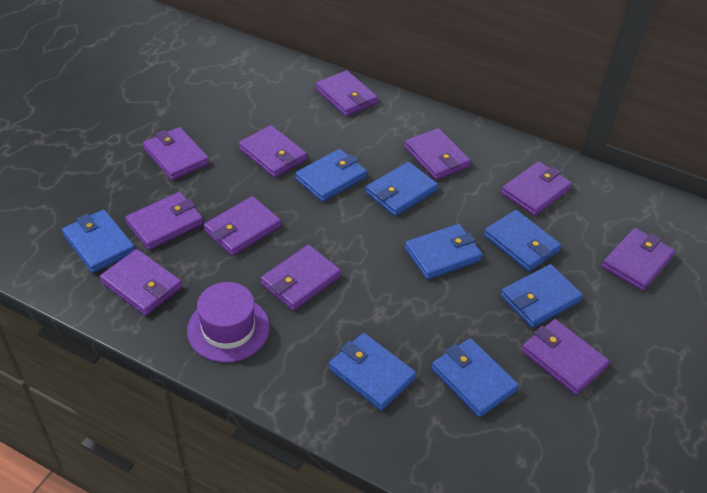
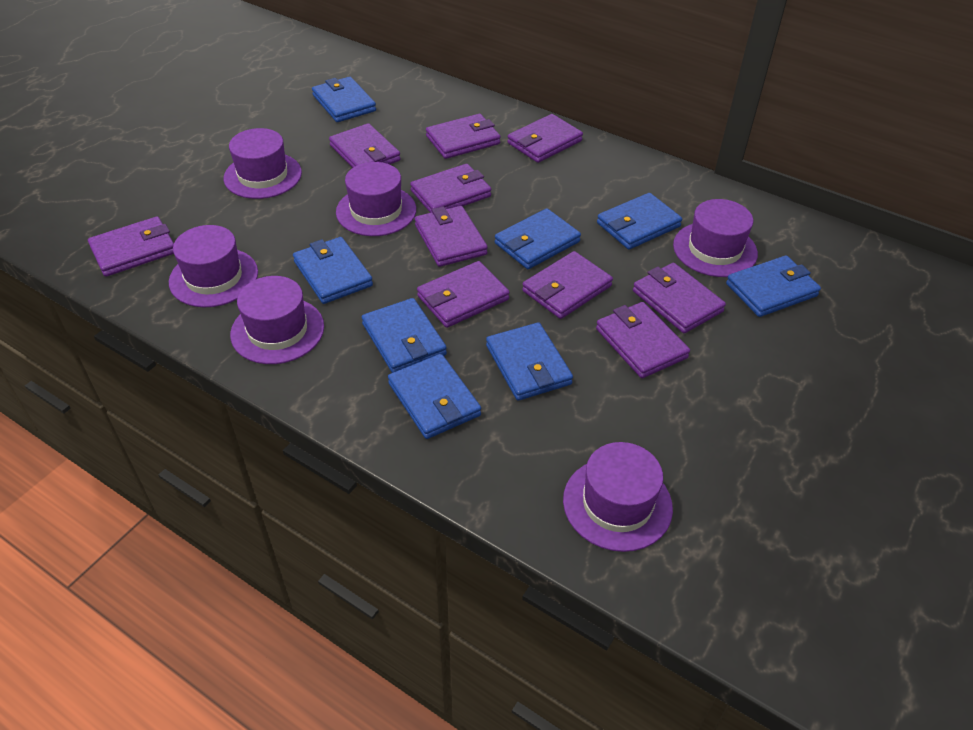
purple hat: [187,282,269,363] = 1 -> [169,225,258,307] [224,128,302,199] [230,276,324,364] [336,162,416,236] [563,442,673,552] [673,199,758,277] = 6
purple wallet: [99,249,182,316] [125,192,203,250] [143,127,209,180] [204,196,281,256] [239,125,307,178] [260,245,341,311] [316,70,378,116] [404,128,471,180] [501,161,572,216] [521,319,609,395] [602,228,675,291] = 11 -> [88,216,174,277] [329,123,401,168] [410,164,491,213] [415,206,488,267] [417,261,510,328] [426,114,501,159] [507,114,583,163] [522,251,613,319] [596,302,690,378] [633,263,726,333] = 10

